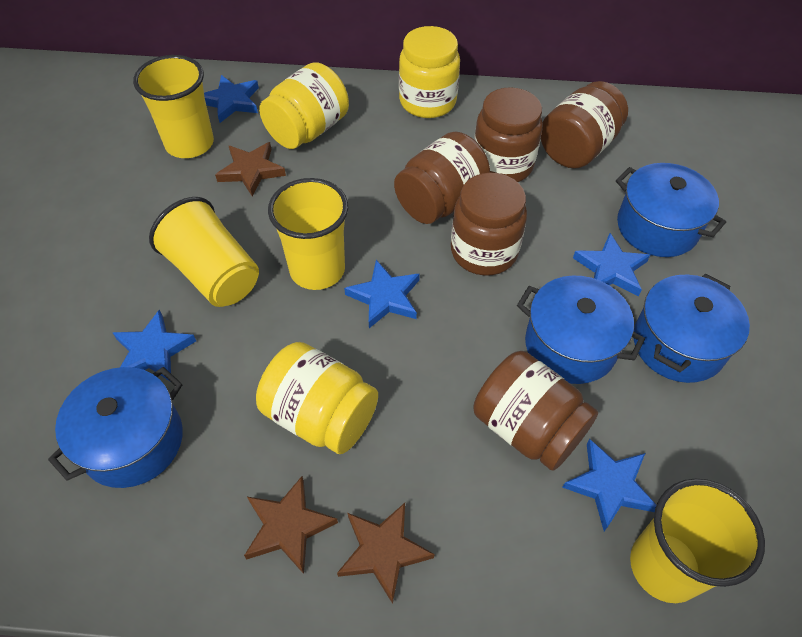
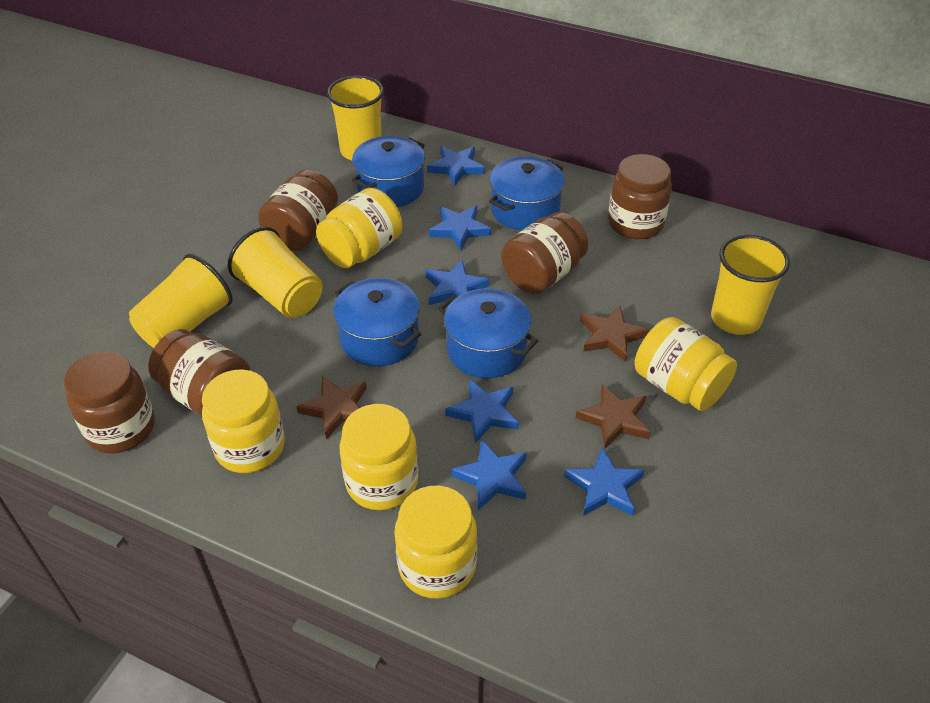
blue star: [113,309,196,381] [204,75,259,123] [344,260,420,328] [562,439,656,531] [573,233,650,296] = 5 -> [426,259,490,305] [427,146,485,186] [429,206,491,251] [445,379,519,444] [451,439,527,510] [564,447,644,516] = 6
yellow jar: [256,342,378,454] [259,62,349,149] [399,26,460,118] = 3 -> [202,369,285,473] [316,188,402,268] [340,404,418,510] [394,486,477,599] [635,317,737,411] = 5

